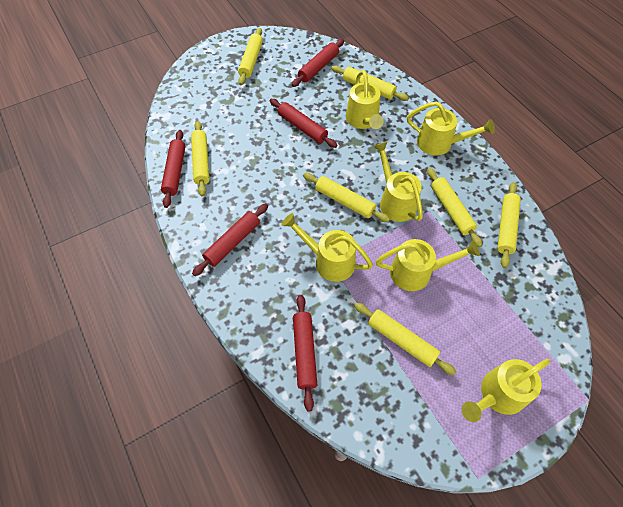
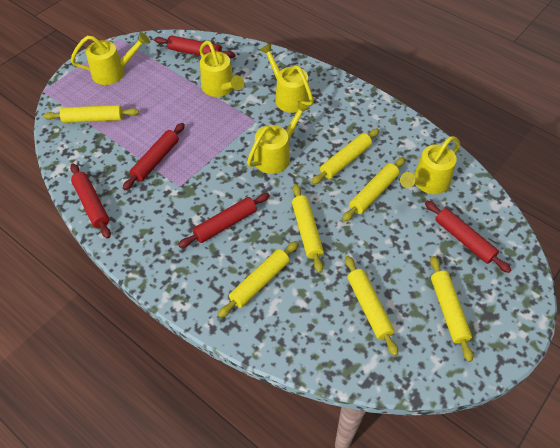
yellow watering can: [282,213,373,282] [346,70,384,129] [373,141,423,222] [376,239,480,291] [407,102,495,155] [462,359,551,422] = 6 -> [71,32,150,85] [200,41,244,97] [247,101,310,174] [260,43,314,113] [400,136,460,194] = 5

